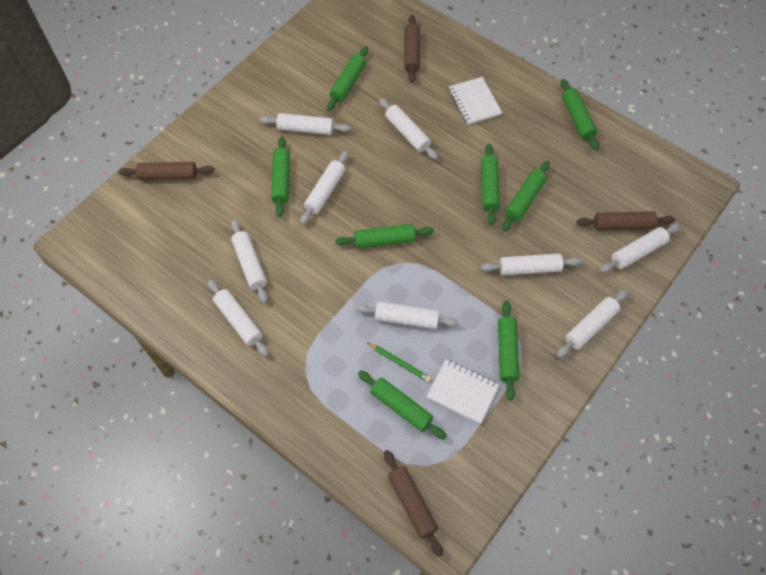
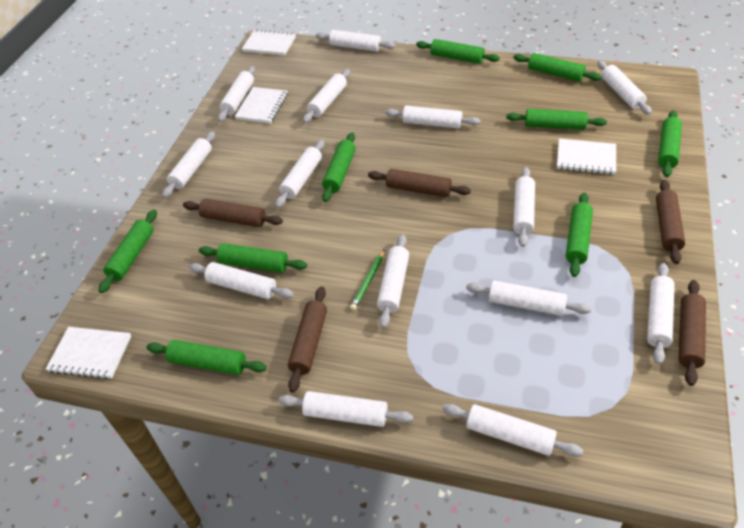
brown rolling pin: [119,162,214,180] [384,450,443,557] [404,15,420,83] [576,211,675,231] = 4 -> [183,199,283,227] [288,286,327,393] [368,169,471,197] [656,180,685,264] [678,280,706,386] = 5
green rolling pin: [271,136,290,217] [327,46,368,111] [336,224,434,248] [358,370,447,439] [481,144,500,225] [498,301,520,401] [502,161,550,232] [561,79,599,151] = 8 -> [99,210,157,293] [147,340,267,375] [199,243,307,273] [322,132,356,202] [416,39,500,64] [506,109,607,130] [513,53,602,82] [566,193,593,277] [658,110,682,177] = 9
white notebook: [427,360,499,424] [449,77,502,125] = 2 -> [46,327,131,379] [234,87,288,124] [242,30,296,56] [557,139,616,175] = 4
white rolling pin: [208,280,269,357] [231,220,268,303] [260,113,351,135] [300,151,349,225] [356,302,459,329] [379,98,438,160] [481,254,582,275] [557,289,628,358] [600,224,680,272] = 9 -> [162,131,215,198] [189,262,294,299] [218,66,255,122] [275,140,324,208] [279,391,413,427] [303,69,350,123] [316,30,396,52] [377,234,409,328] [385,105,481,129] [443,404,583,457] [466,280,591,316] [513,167,535,247] [597,61,652,115] [647,263,675,365] = 14

